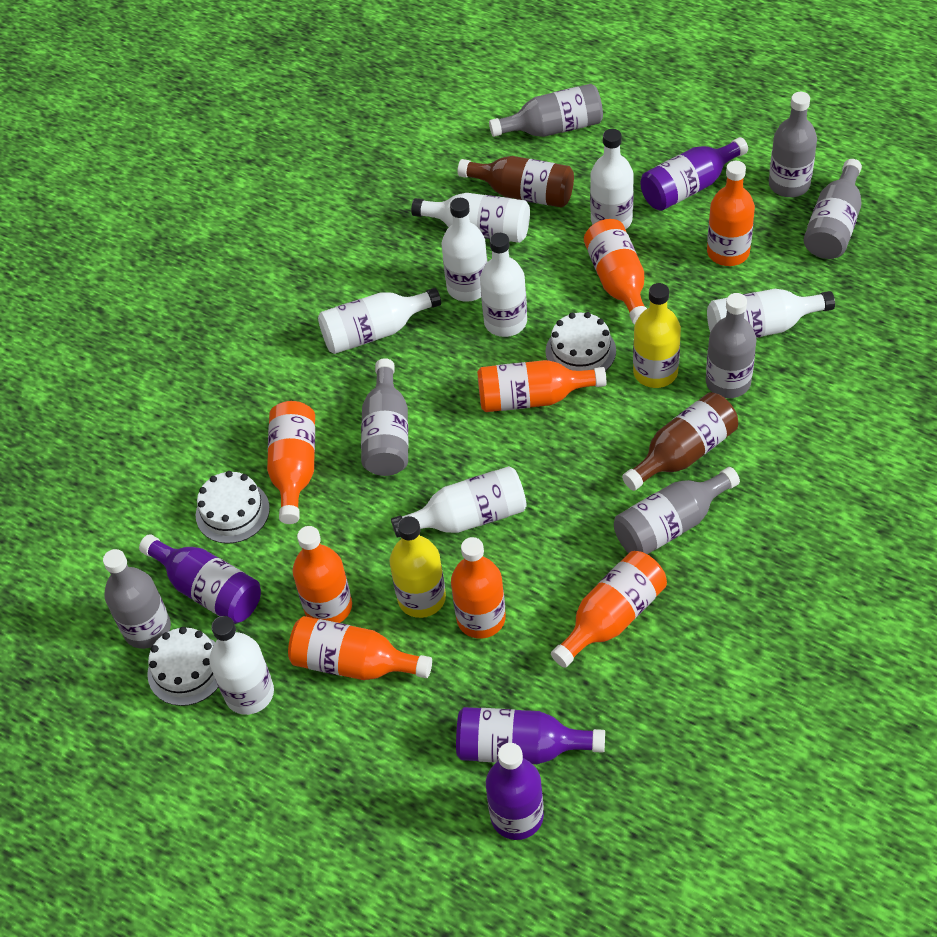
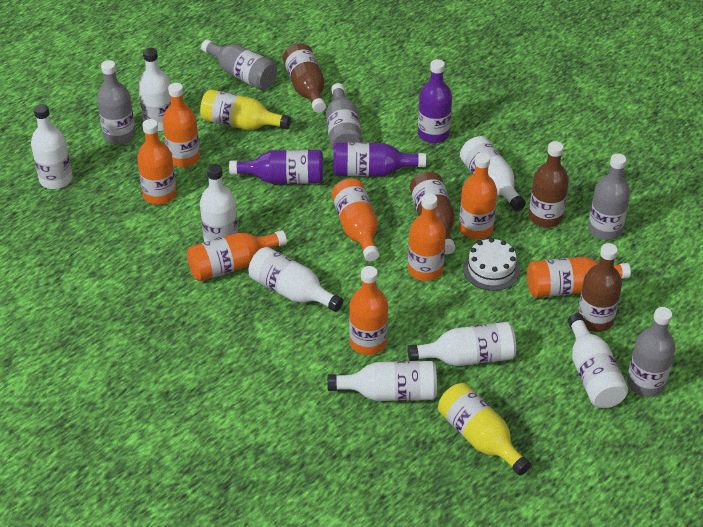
brown bottle: [457,156,574,208] [622,392,738,491] = 2 -> [283,43,326,113] [410,172,456,254] [529,141,569,227] [578,243,622,332] = 4
grey bottle: [103,549,171,649] [361,358,408,476] [489,84,603,137] [614,467,740,554] [706,293,757,398] [769,92,817,197] [804,159,862,259] = 7 -> [97,60,136,144] [201,39,277,90] [326,83,363,151] [588,153,630,240] [627,307,675,397] = 5
purple bottle: [139,534,261,624] [456,707,605,764] [486,743,544,840] [640,137,748,211] = 4 -> [229,150,323,184] [333,142,426,177] [418,59,452,143] = 3
white cake: [147,627,218,706] [196,471,270,544] [545,312,616,371] = 3 -> [463,238,520,291] = 1

